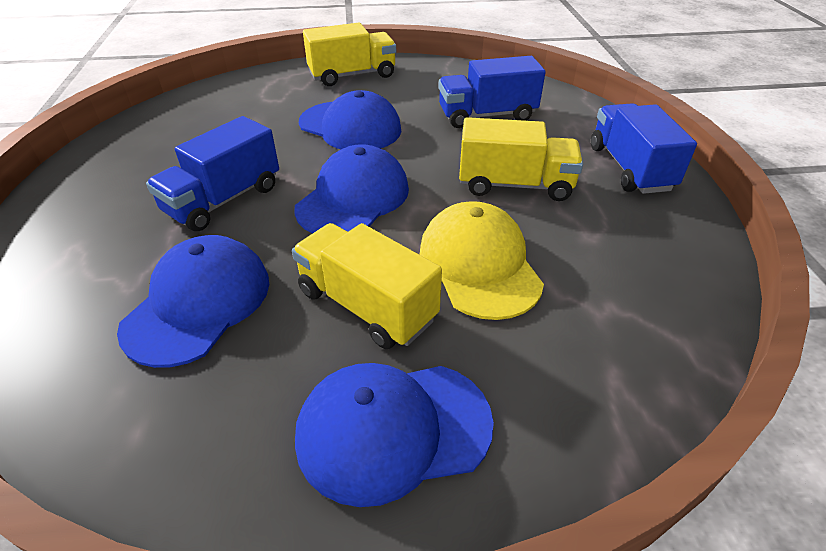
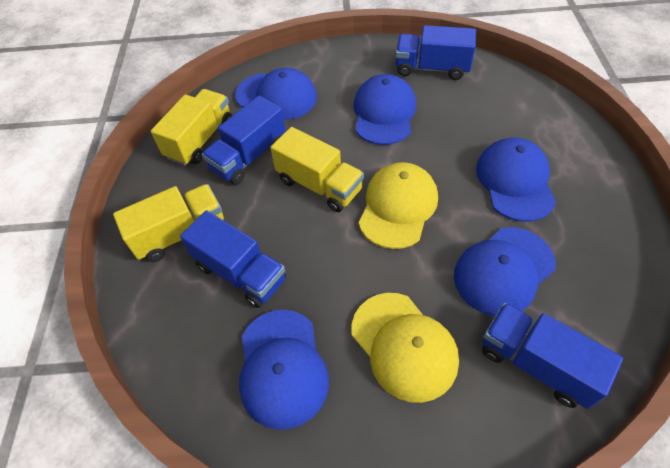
blue cap: [117,235,269,368] [294,144,409,234] [295,363,494,507] [299,90,401,149] = 4 -> [235,68,317,120] [239,310,329,430] [354,74,416,145] [454,227,556,316] [476,138,556,222] = 5
blue truck: [146,116,279,231] [438,56,546,128] [591,103,697,194] = 3 -> [180,211,286,308] [202,96,286,185] [395,25,476,80] [482,303,623,409] = 4
yellow cap: [420,201,544,320] = 1 -> [352,293,459,403] [359,162,438,249] = 2

